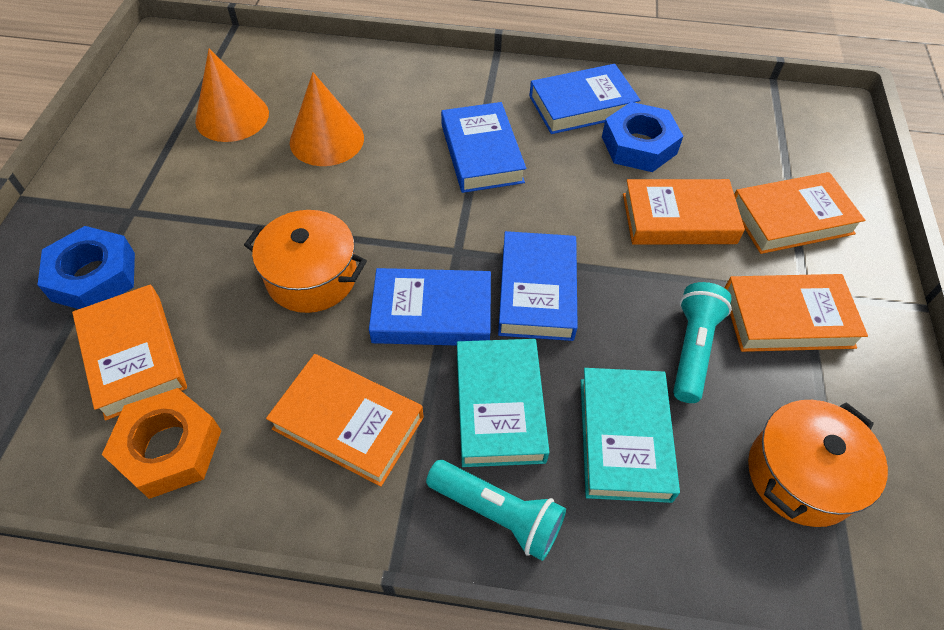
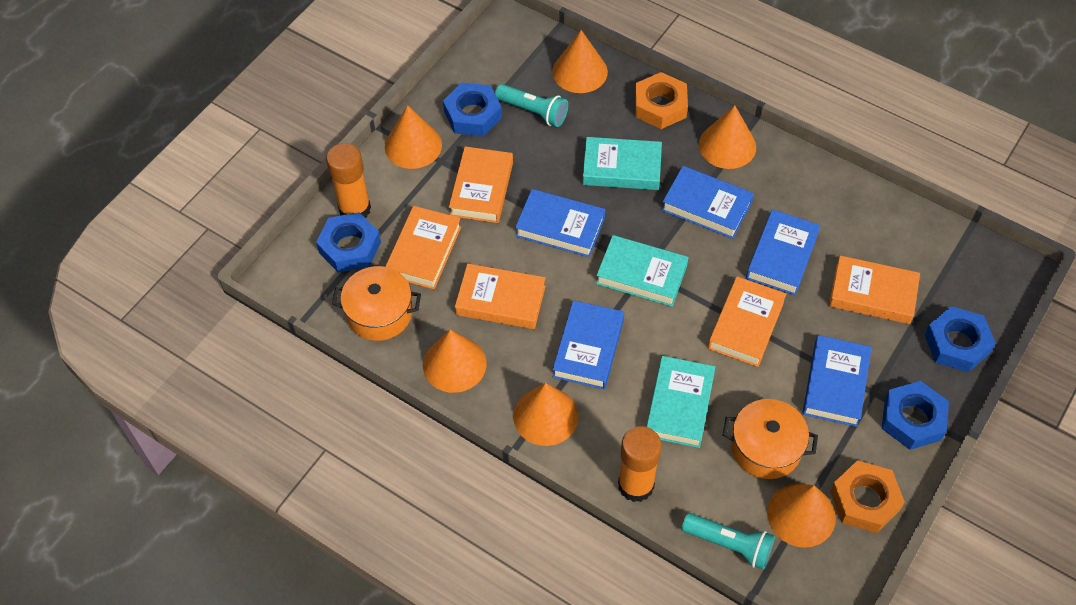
blue book: [369,268,491,346] [441,102,526,193] [498,231,578,341] [529,64,641,134] = 4 -> [515,189,605,257] [553,300,624,389] [662,166,754,239] [746,210,821,295] [803,335,872,427] = 5
blue nut: [38,226,135,309] [602,102,683,172] = 2 -> [316,212,381,273] [443,83,502,136] [882,381,949,450] [924,306,996,372] = 4
orange cone: [195,49,269,142] [290,72,364,166] = 2 -> [385,105,442,169] [423,329,486,393] [513,383,579,446] [552,30,608,93] [699,105,756,169] [767,484,836,548] = 6
orange glue stick: none = 0 -> [326,143,371,218] [618,426,661,502] = 2
orange nut: [102,388,222,499] = 1 -> [635,72,688,129] [830,460,905,533] = 2
turquoise book: [457,339,549,467] [581,368,680,503] = 2 -> [583,137,662,190] [596,235,689,307] [646,356,715,448] = 3

